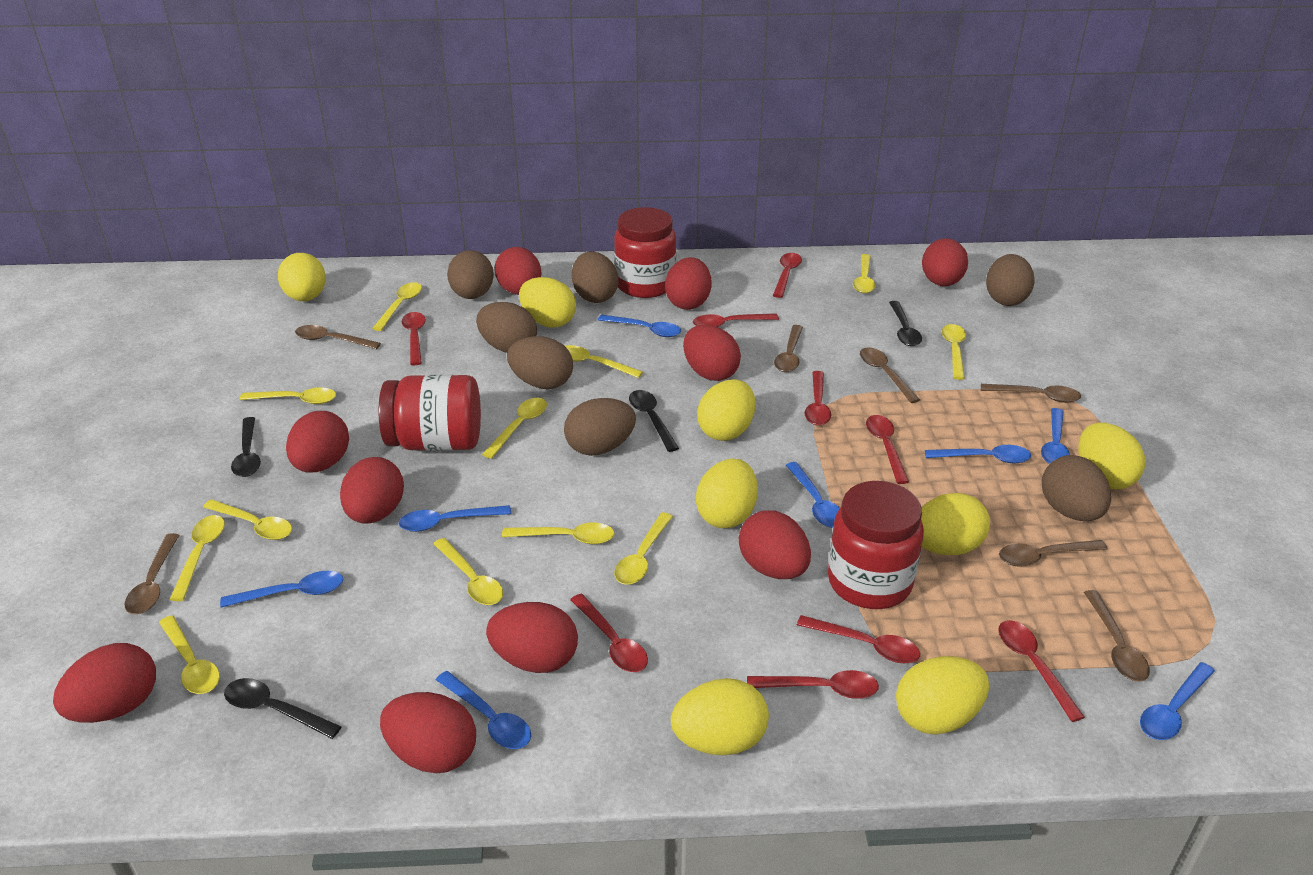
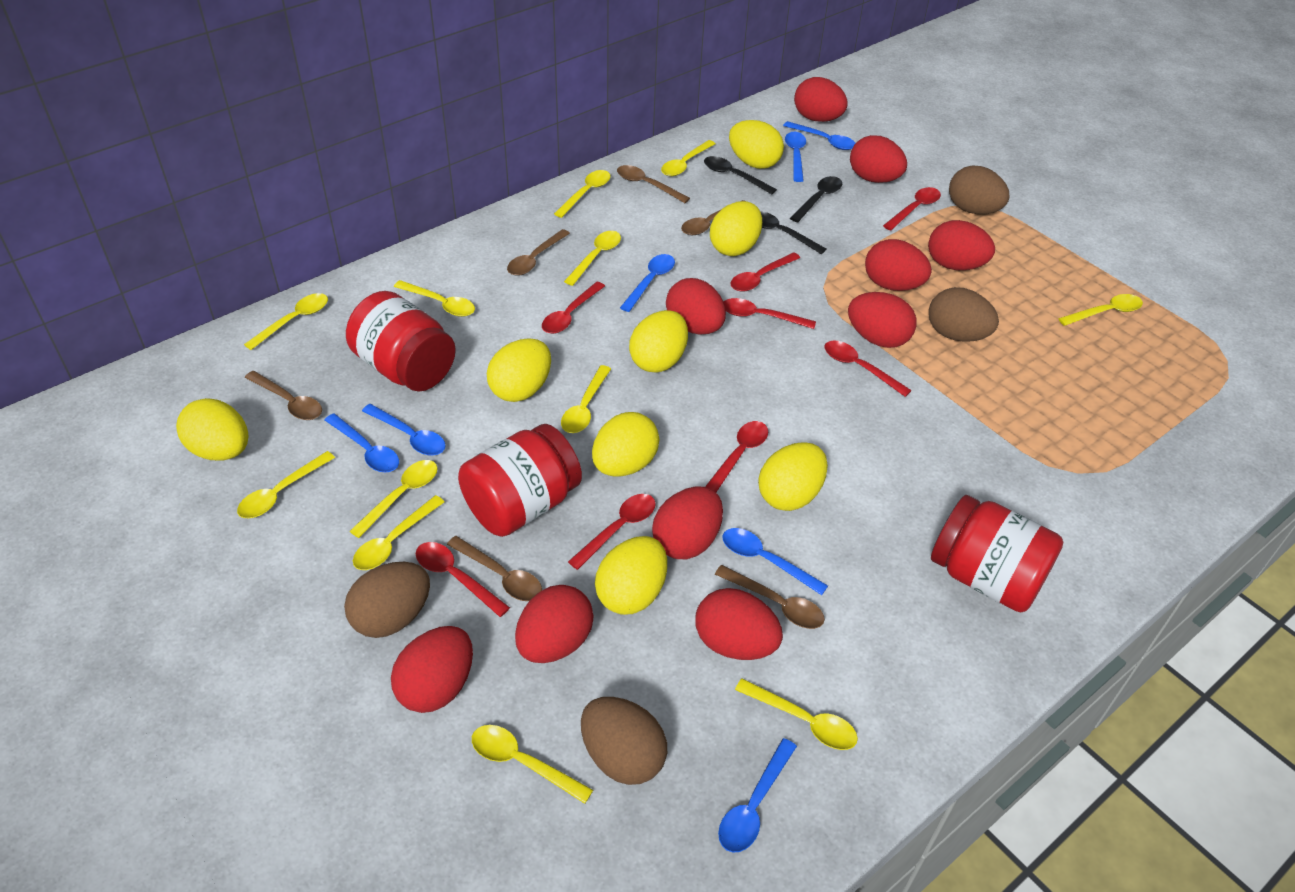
black spoon: [224,678,342,739] [231,417,261,477] [629,390,679,452] [889,301,922,346] = 4 -> [704,156,777,194] [760,211,826,254] [790,176,842,222] = 3
blue spoon: [220,571,343,608] [399,505,511,532] [436,671,531,749] [598,315,681,337] [786,462,839,528] [925,445,1031,463] [1041,408,1070,464] [1140,662,1215,740] = 8 -> [325,413,399,472] [362,404,446,456] [620,254,675,312] [718,738,797,852] [722,528,828,595] [783,121,855,150] [785,132,806,182] = 7
brown egg: [447,250,494,299] [476,302,537,353] [507,336,573,389] [564,398,636,456] [572,252,619,303] [986,254,1034,306] [1042,455,1111,521] = 7 -> [344,562,430,638] [581,697,667,785] [929,287,999,342] [949,166,1009,214] = 4
brown spoon: [125,533,179,614] [295,325,381,349] [774,325,803,372] [860,347,920,403] [981,384,1081,403] [999,540,1108,567] [1084,590,1150,681] = 7 -> [245,371,322,420] [447,536,542,601] [507,229,570,276] [617,165,690,203] [681,200,744,235] [715,565,825,629] = 6
red spoon: [402,312,426,365] [570,594,648,672] [693,313,779,327] [747,670,879,699] [773,253,802,298] [797,615,920,663] [805,371,831,426] [866,415,909,484] [998,620,1085,722] = 9 -> [415,542,510,617] [542,282,605,334] [568,494,656,570] [705,421,768,492] [724,298,816,329] [730,252,800,292] [825,340,912,397] [883,187,941,231] = 8

